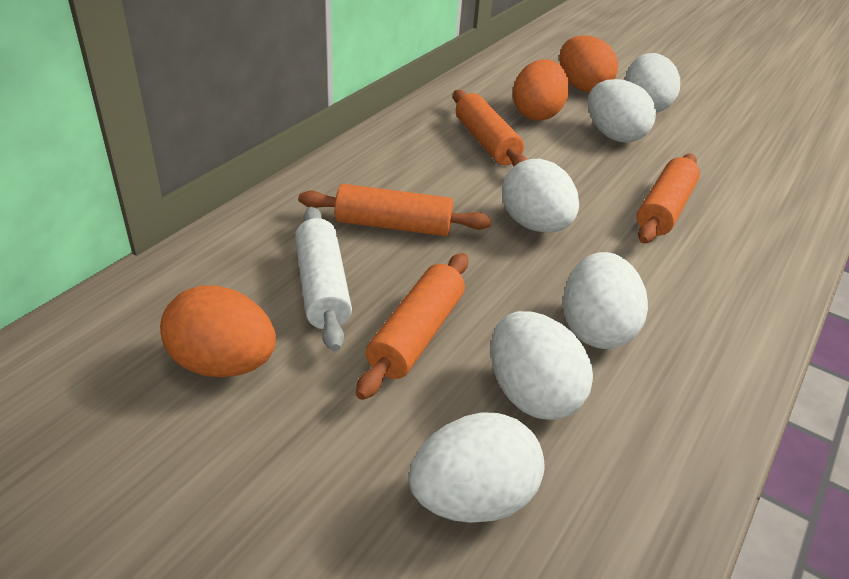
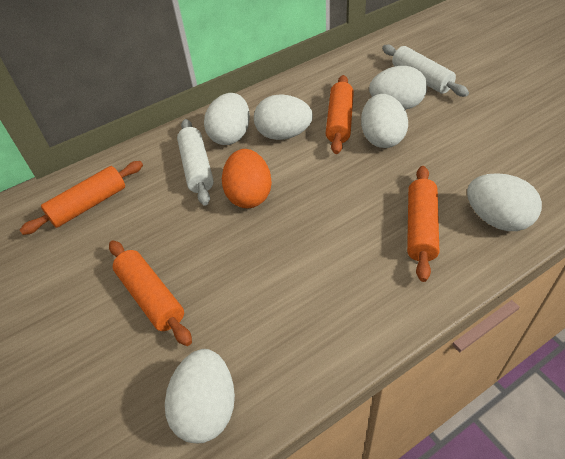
orange egg: [160,285,276,377] [513,59,569,121] [559,35,618,92] = 3 -> [222,149,272,208] = 1
white rolling pin: [295,206,352,351] = 1 -> [177,119,214,206] [382,44,469,97] = 2

